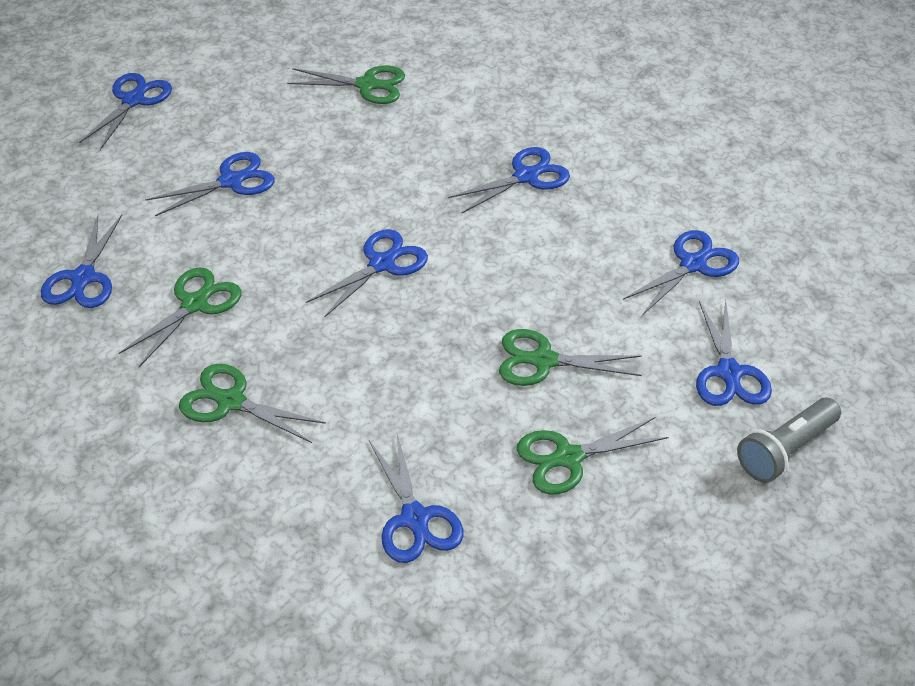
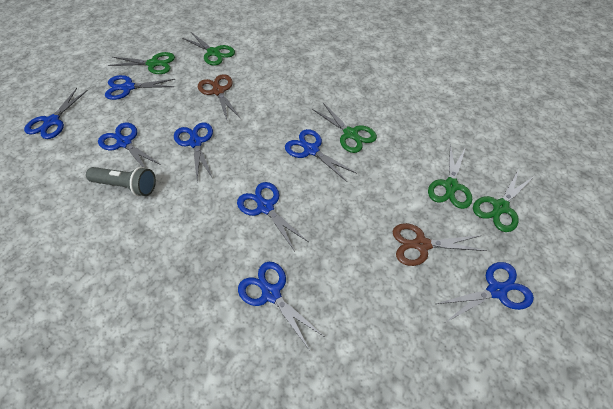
brown scissors: none = 0 -> [198,74,241,120] [392,223,487,266] = 2

